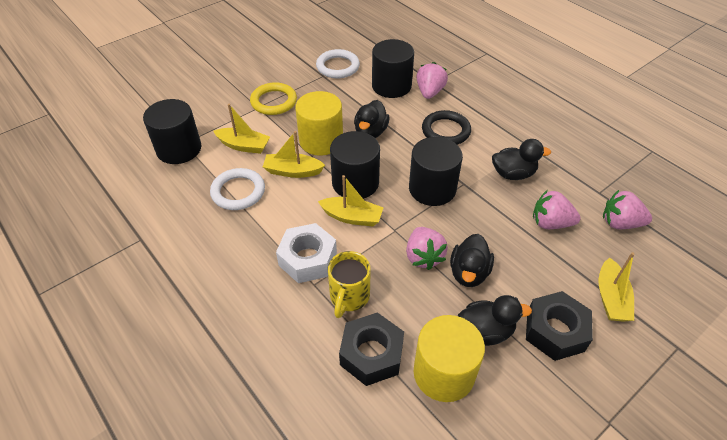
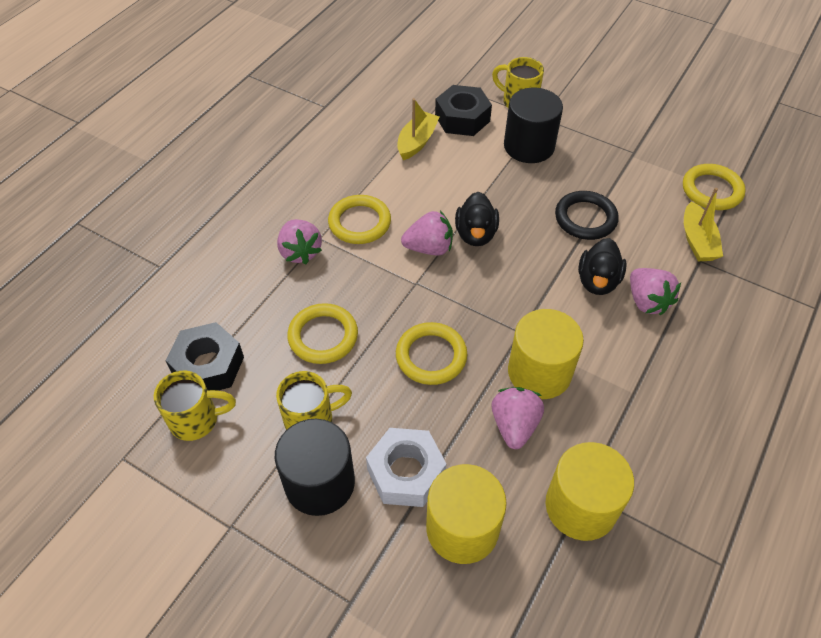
black cylinder: [143,99,201,164] [330,131,380,199] [372,39,414,98] [409,137,463,206] = 4 -> [275,419,355,516] [504,88,563,163] = 2
black duck: [354,100,390,138] [450,234,494,287] [458,295,532,346] [492,139,551,180] = 4 -> [455,192,499,246] [578,238,627,295] = 2
white ring: [210,168,265,210] [316,49,360,78] = 2 -> none = 0
yellow boat: [213,104,270,154] [263,131,325,178] [318,175,384,227] [599,252,634,322] = 4 -> [397,98,439,160] [684,188,723,261] = 2
yellow cylinder: [295,91,343,156] [414,315,485,402] = 2 -> [426,464,507,564] [508,309,584,399] [546,442,634,541] = 3
yellow mug: [328,251,371,318] = 1 -> [154,371,236,441] [276,371,352,430] [492,57,544,108] = 3
yellow ring: [250,82,297,115] = 1 -> [287,303,358,364] [328,195,391,244] [396,322,468,385] [683,164,746,210] = 4

